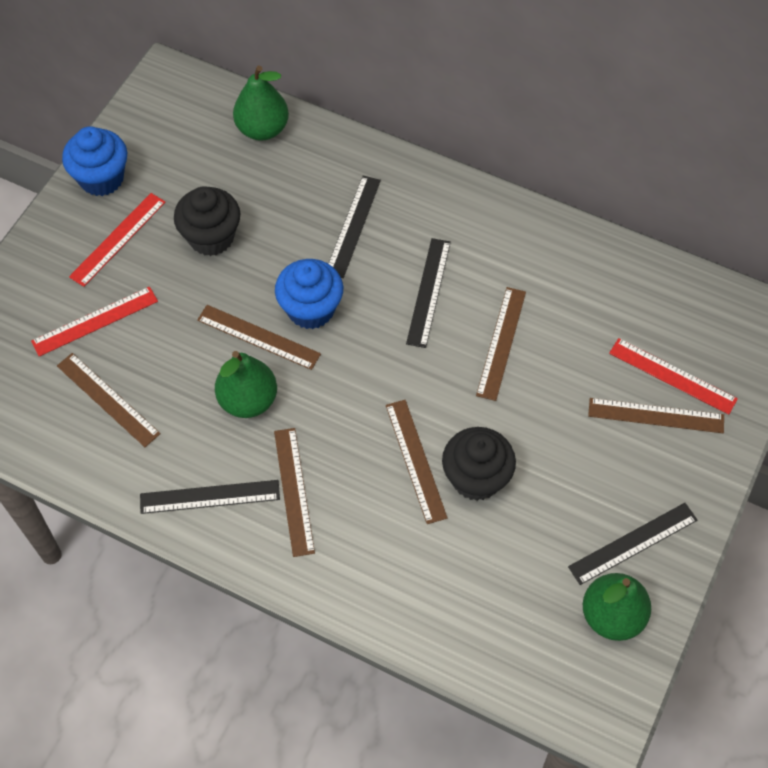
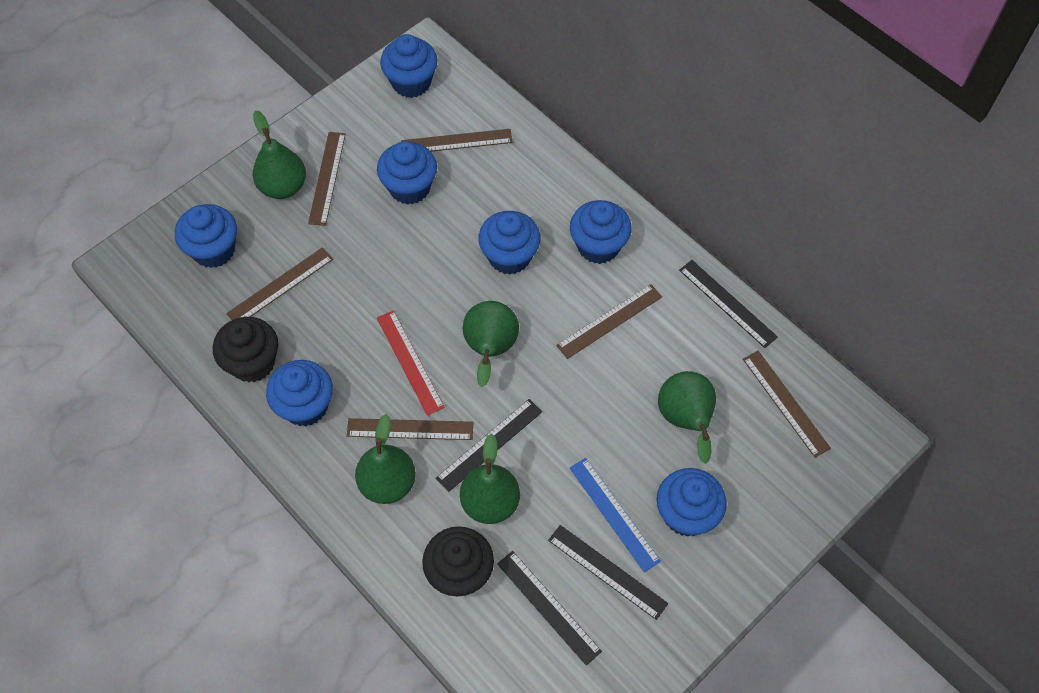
blue cupcake: [62,126,127,196] [275,259,343,329] = 2 -> [175,204,237,268] [266,360,333,426] [377,141,437,205] [380,34,438,98] [478,211,541,275] [570,200,632,264] [657,468,727,537] = 7
blue ruler: none = 0 -> [570,458,661,572] = 1
green pear: [215,351,277,418] [233,65,289,141] [583,573,651,641] = 3 -> [253,110,306,199] [355,414,416,504] [460,433,520,524] [463,301,519,387] [658,371,716,464] = 5
red ruler: [31,287,158,357] [69,193,165,287] [609,338,738,415] = 3 -> [377,310,445,416] = 1

